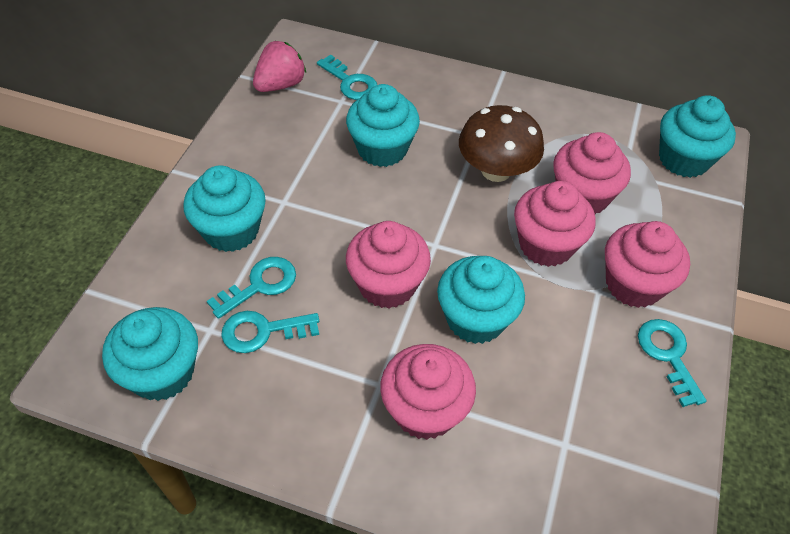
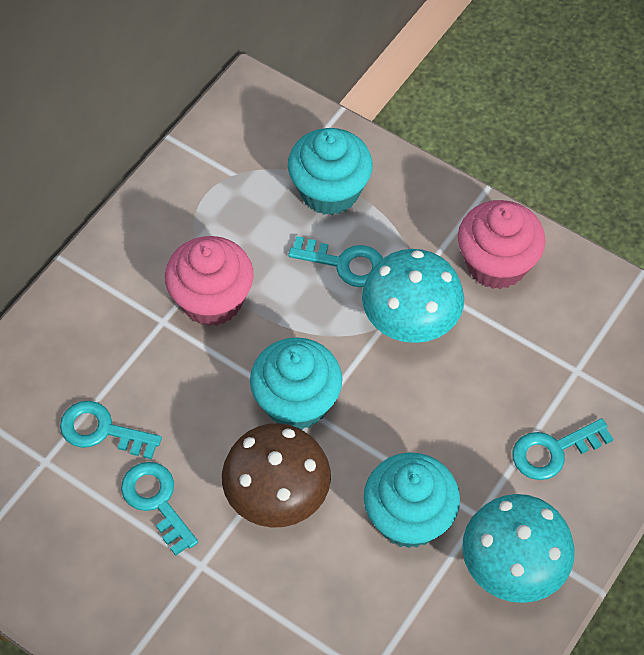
pink cupcake: [346,221,431,308] [380,344,476,440] [514,181,596,267] [553,132,631,214] [605,221,690,308] = 5 -> [165,236,254,326] [458,200,546,289] = 2
pink strawberry: [253,41,306,92] = 1 -> none = 0
turquoise cupcake: [102,307,198,401] [183,165,266,252] [346,84,420,167] [437,256,525,344] [659,95,736,178] = 5 -> [250,337,342,430] [288,128,373,215] [364,452,460,548] = 3
turquoise mushroom: none = 0 -> [362,249,464,343] [462,494,574,603] = 2

